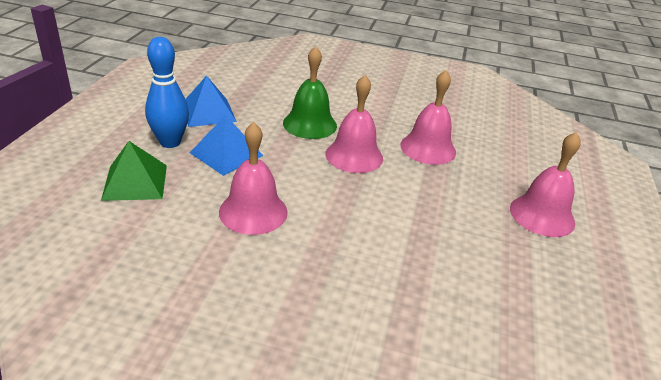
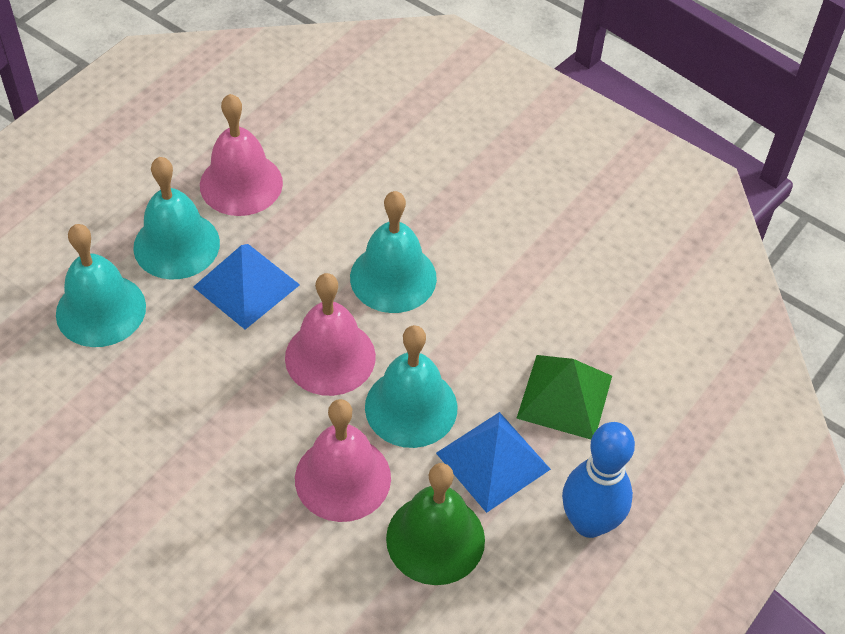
pink bell: [219,122,288,235] [325,75,383,173] [400,70,456,165] [510,132,581,237] = 4 -> [200,94,283,216] [285,273,376,396] [295,399,391,522] = 3
turquoise bell: none = 0 -> [56,224,146,347] [133,157,220,280] [350,191,437,313] [365,325,457,448] = 4

